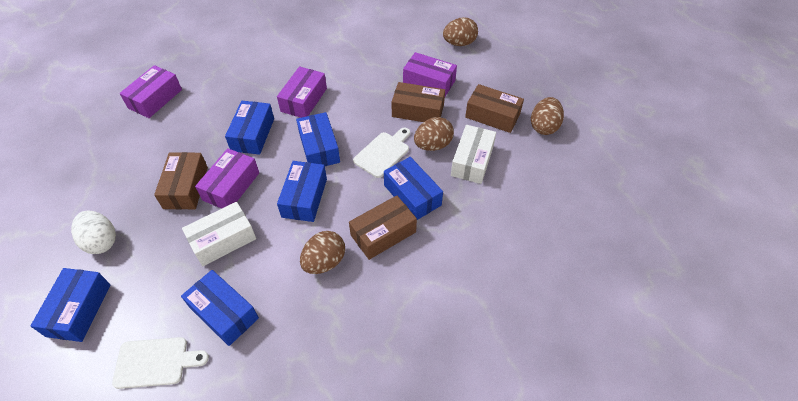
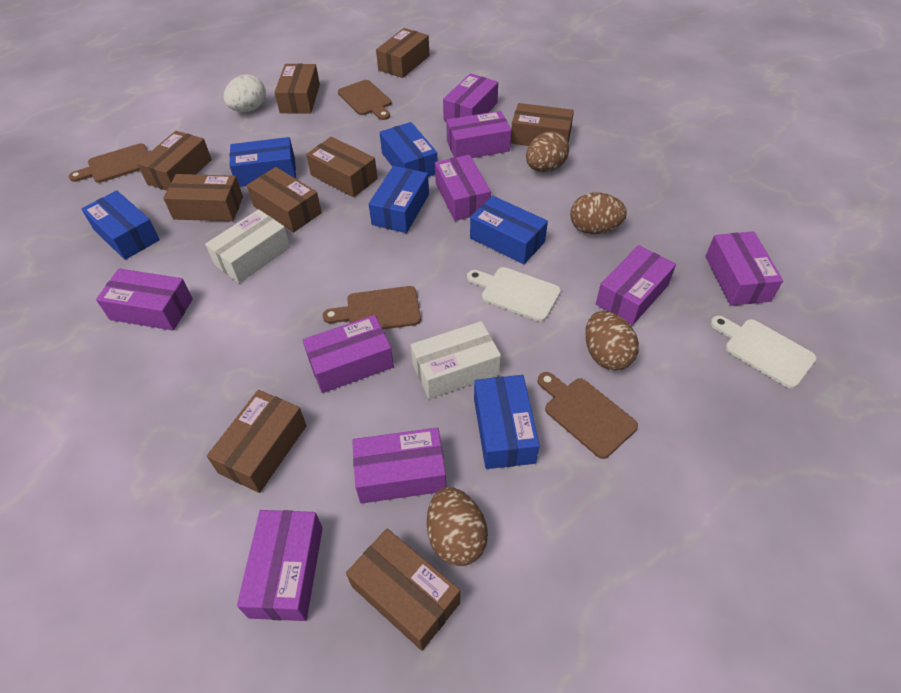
brown box: [154,152,208,210] [349,195,417,260] [392,82,445,122] [465,84,524,133] = 4 -> [137,131,212,191] [163,174,243,221] [207,390,307,493] [247,167,322,232] [274,64,320,114] [306,137,378,197] [346,529,460,651] [376,28,429,78] [511,103,574,146] = 9
brown cutting board: none = 0 -> [69,143,148,183] [323,286,421,330] [338,80,391,120] [538,372,638,459] = 4
purple box: [120,65,182,118] [195,148,259,208] [277,67,327,118] [403,52,457,97] = 4 -> [96,269,193,331] [237,510,323,621] [303,315,394,393] [352,428,446,504] [435,155,491,221] [443,73,498,121] [446,111,511,158] [596,245,676,325] [705,231,783,306] = 9

